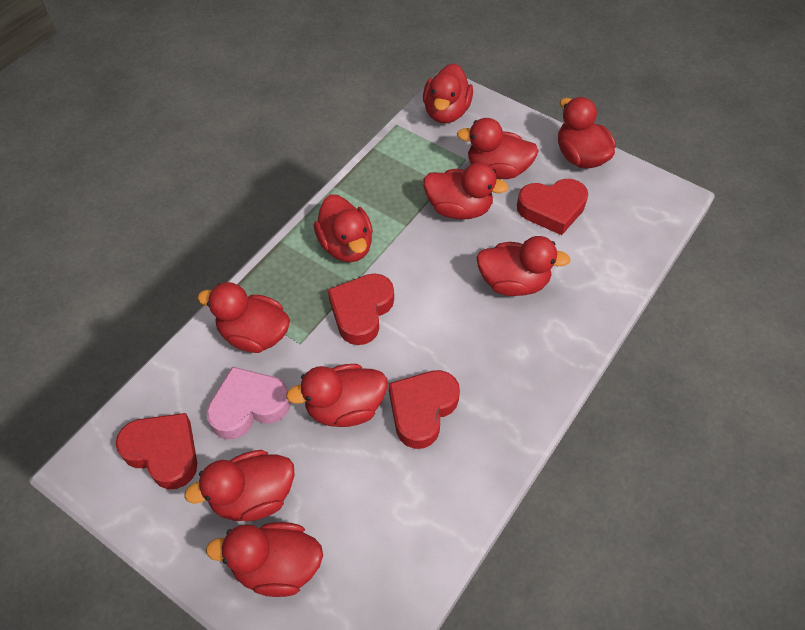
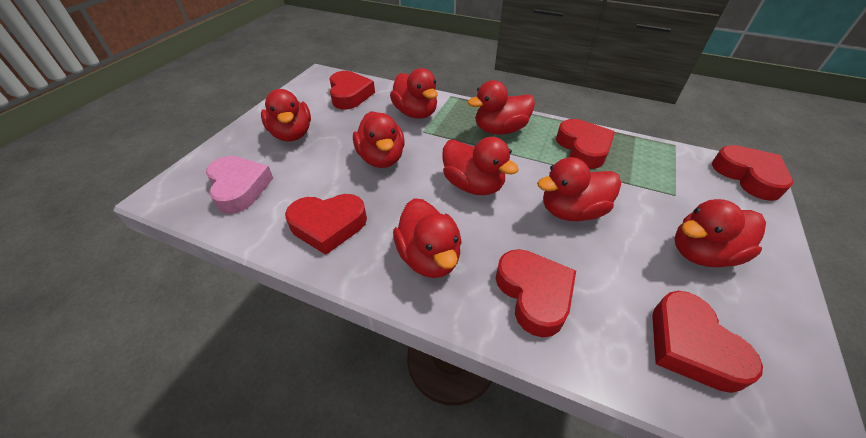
red duck: [184,450,294,521] [198,282,290,353] [206,522,323,597] [286,364,387,427] [314,194,373,262] [423,63,473,123] [423,163,509,220] [457,118,539,179] [476,236,571,296] [558,97,615,169] = 10 -> [261,89,311,142] [353,111,405,168] [390,68,438,119] [393,198,462,278] [442,137,519,195] [467,80,535,135] [537,157,621,221] [674,199,766,267] = 8
red heart: [116,413,197,489] [328,273,394,345] [389,370,460,449] [517,179,588,235] = 4 -> [285,194,367,255] [330,71,375,109] [496,249,576,337] [556,119,615,169] [652,291,763,393] [712,145,793,201] = 6

